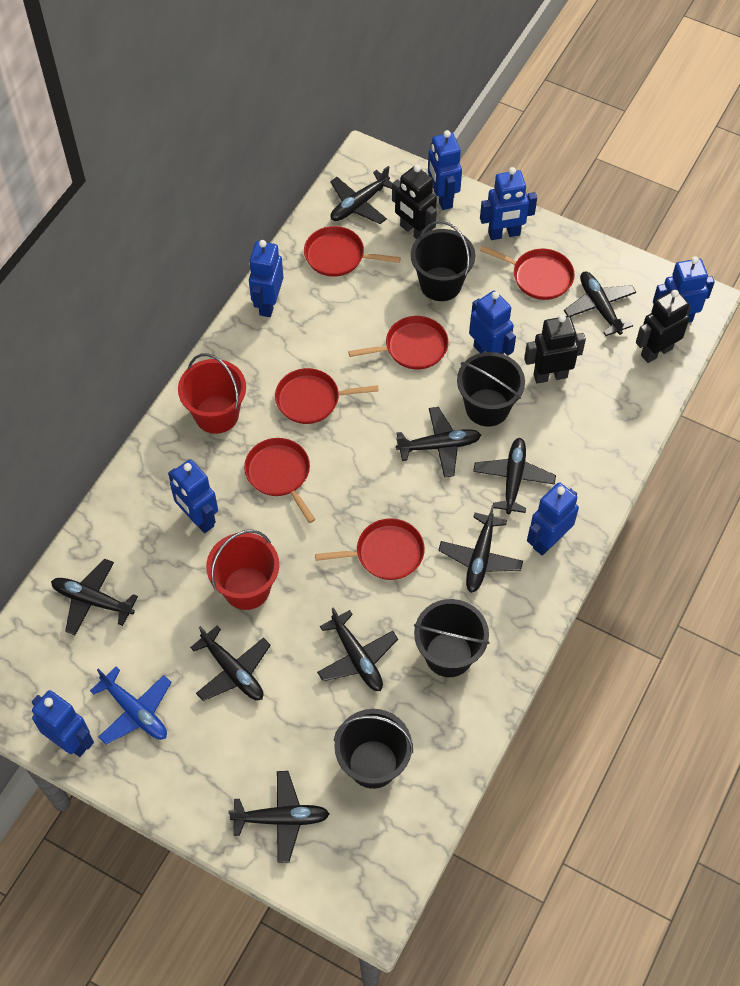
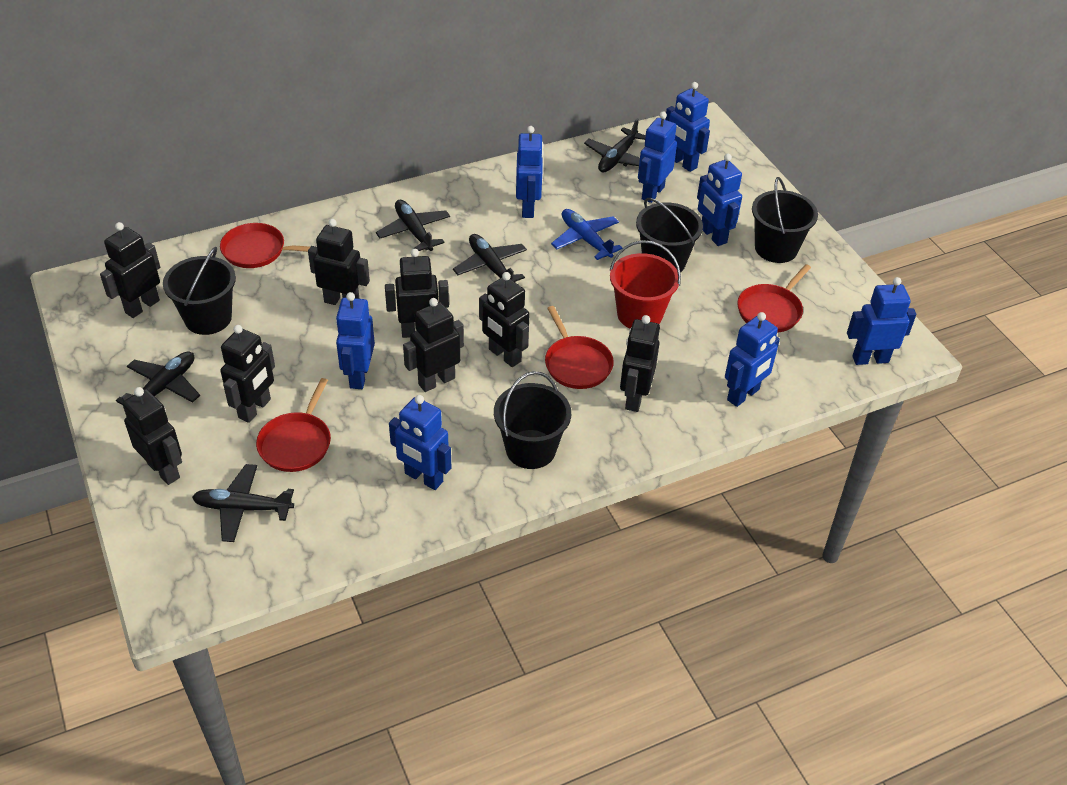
black plane: [51,559,138,635] [190,626,271,701] [228,771,329,863] [317,607,398,691] [330,166,392,224] [396,407,481,478] [438,505,523,593] [473,438,556,514] [564,272,636,336] = 9 -> [116,352,200,405] [192,464,294,542] [376,200,450,251] [453,234,527,282] [584,118,645,173] = 5
black robot: [392,165,437,239] [524,314,586,384] [636,289,691,363] = 3 -> [100,222,160,318] [122,387,182,485] [220,325,275,423] [308,219,370,305] [385,249,449,338] [403,298,464,392] [479,272,529,367] [620,315,660,412] = 8
red bucket: [178,353,246,434] [206,530,279,610] = 2 -> [610,240,681,328] = 1
red pan: [244,438,315,523] [275,368,379,424] [304,226,401,277] [315,518,425,580] [348,316,449,370] [480,245,575,300] = 6 -> [220,223,310,268] [256,378,331,472] [545,306,614,389] [737,264,811,333] = 4

